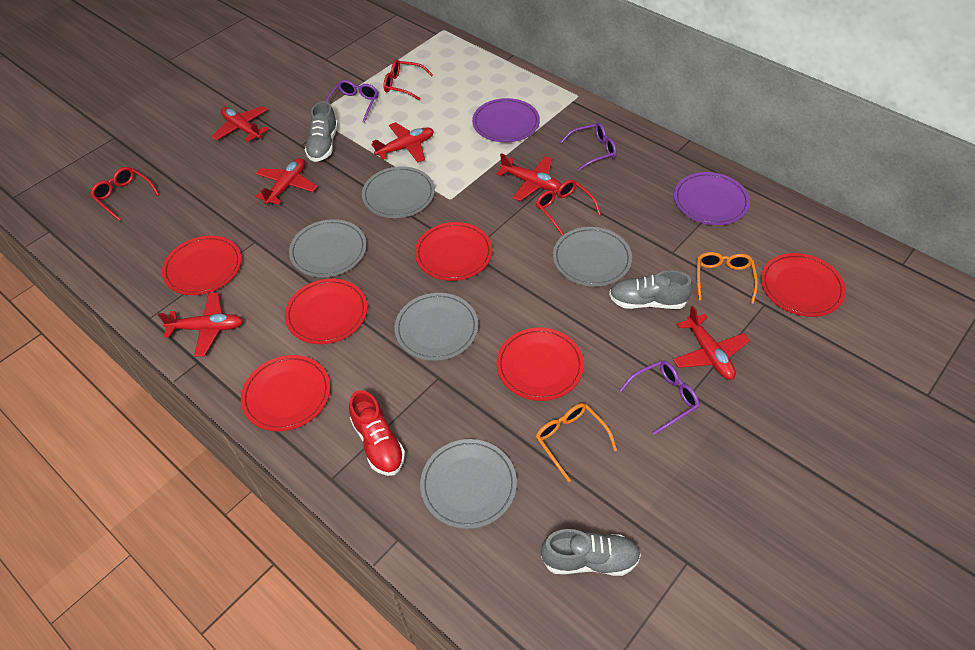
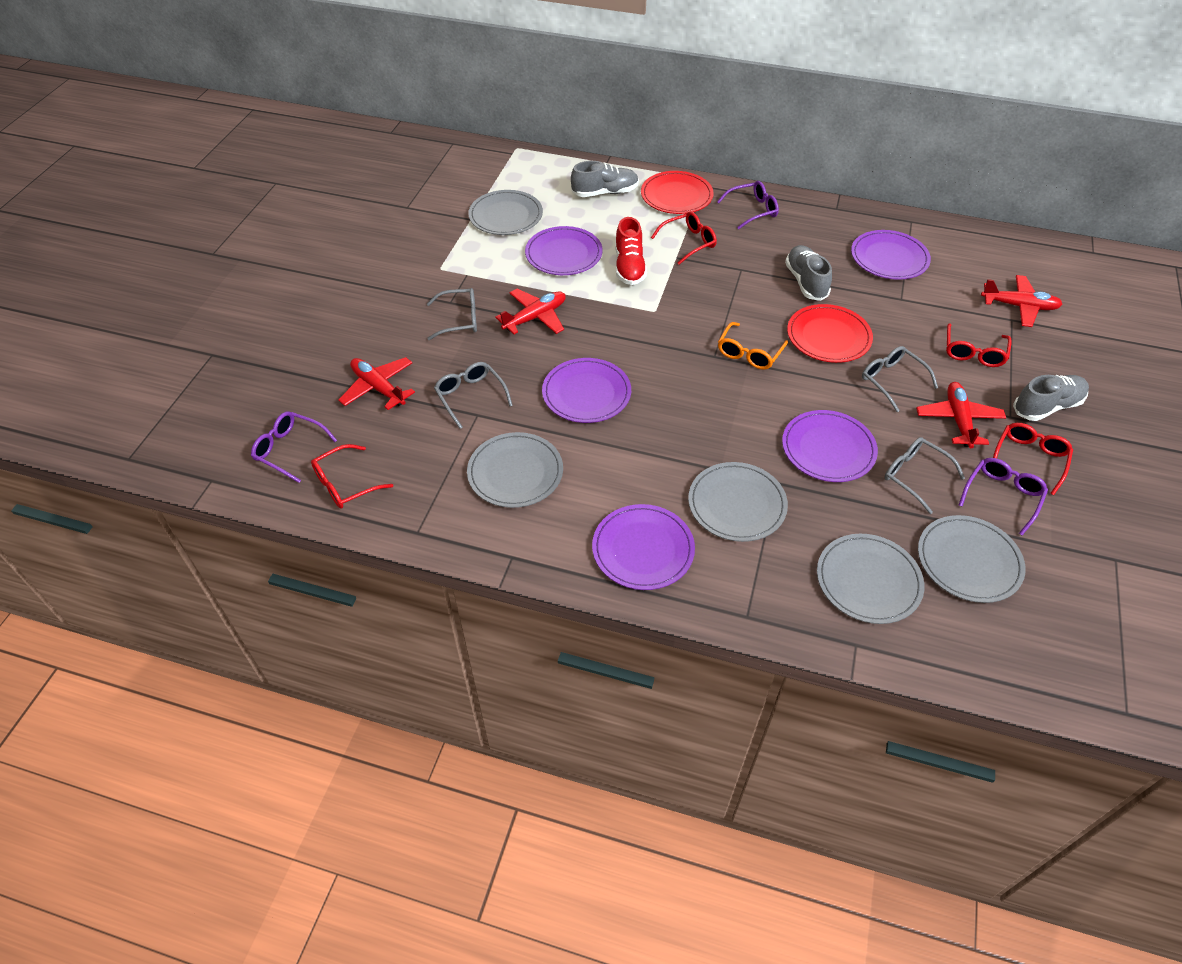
grey glasses: none = 0 -> [427,288,477,340] [434,362,513,429] [862,346,938,412] [884,437,965,514] = 4
orange glasses: [536,403,617,482] [697,252,758,304] = 2 -> [718,322,788,370] = 1
purple plate: [472,98,540,142] [674,172,750,225] = 2 -> [525,226,603,275] [542,358,631,423] [592,504,695,590] [782,410,878,482] [851,230,931,280] = 5
red glasses: [90,167,160,221] [383,60,433,101] [536,180,601,236] = 3 -> [311,444,393,508] [651,212,717,265] [946,323,1012,367] [993,423,1073,495] = 4
red plane: [158,293,243,357] [211,106,269,142] [255,158,318,205] [371,122,434,162] [497,153,561,201] [673,306,750,380] = 6 -> [338,357,415,410] [495,289,566,334] [916,382,1006,448] [981,275,1063,327] = 4
red plate: [162,236,242,295] [241,355,330,431] [285,279,368,344] [415,222,493,281] [496,328,584,401] [761,253,846,317] = 6 -> [641,171,713,214] [787,304,873,363] = 2

